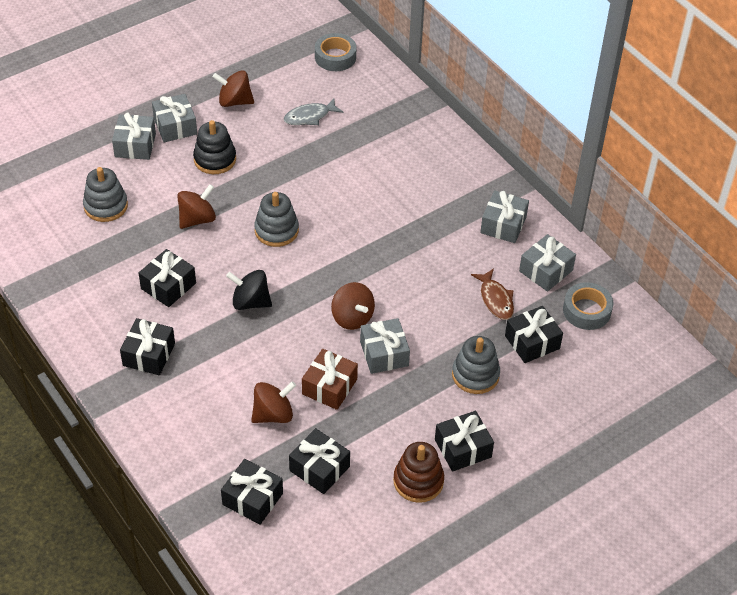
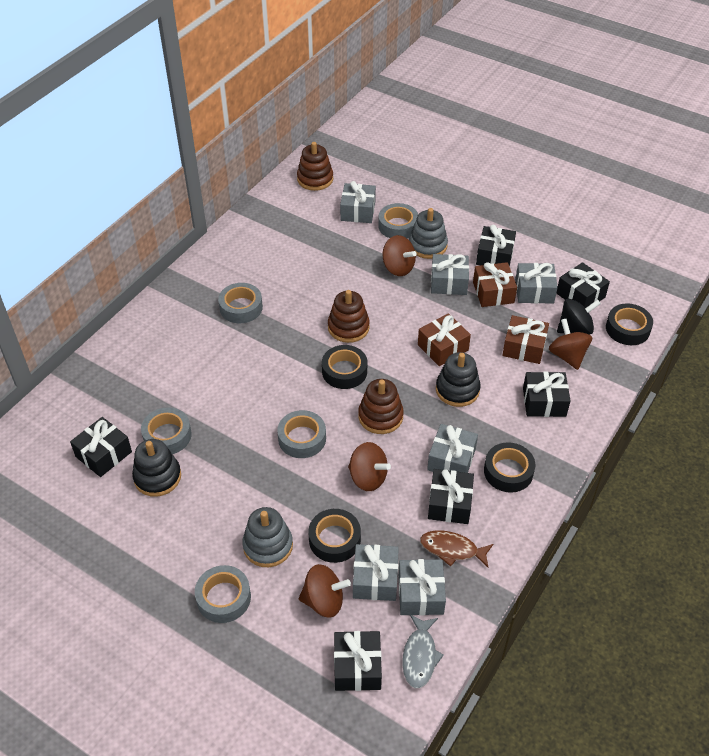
black stacking toy: [193,120,236,174] = 1 -> [132,439,181,497] [436,352,481,407] = 2
black tape: none = 0 -> [308,509,361,563] [322,345,367,389] [484,442,535,493] [606,303,653,345] = 4
brown gift: [302,349,358,410] = 1 -> [418,313,471,366] [473,262,517,307] [502,315,549,364] = 3
brown stacking toy: [393,442,444,503] = 1 -> [297,142,333,191] [328,290,370,343] [358,379,404,434] = 3
grey gift: [112,113,156,160] [152,94,197,142] [360,318,410,374] [480,190,529,243] [519,234,576,292] = 5 -> [340,181,376,223] [353,544,399,601] [398,559,446,615] [427,424,478,473] [431,254,469,295] [515,263,558,304] = 6
grey stacking toy: [83,167,128,222] [254,192,299,247] [452,336,500,394] = 3 -> [242,507,293,567] [409,208,448,259] = 2
grey tape: [315,33,356,71] [563,282,613,330] = 2 -> [141,407,192,454] [195,565,251,623] [218,283,263,323] [277,410,326,458] [378,203,418,238] = 5

